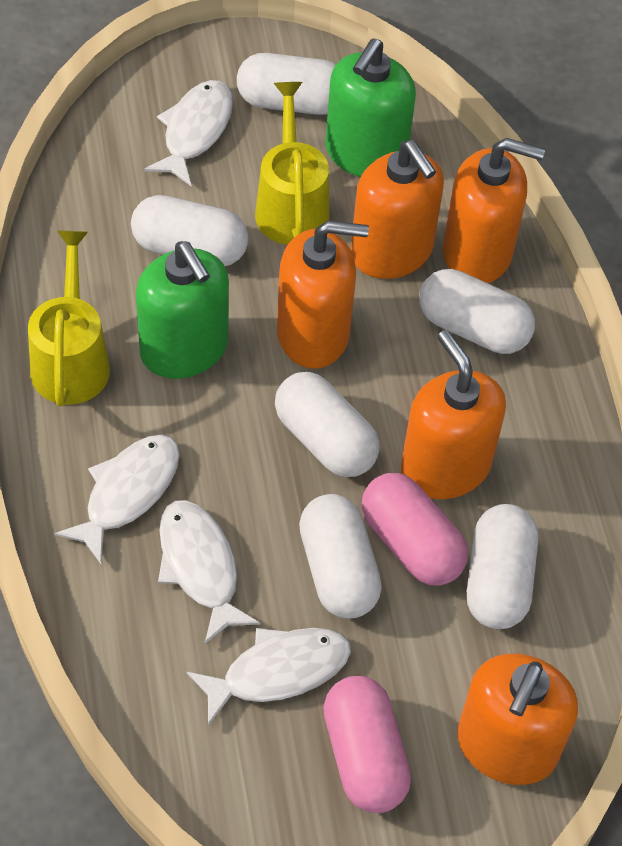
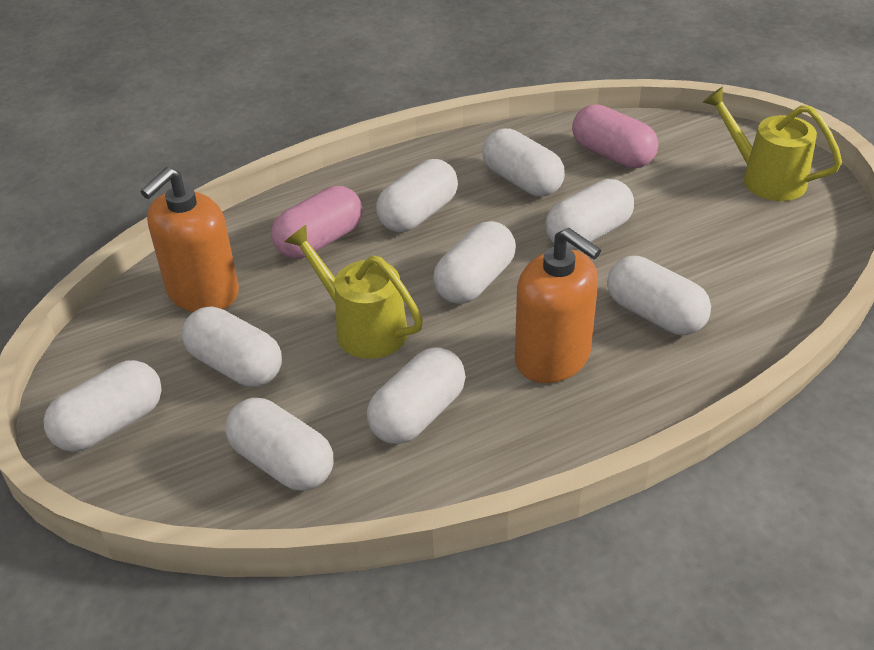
green soap dispenser: [136,241,229,379] [325,38,416,177] = 2 -> none = 0
orange soap dispenser: [277,221,369,369] [351,140,444,279] [401,330,506,499] [443,138,545,283] [457,654,578,785] = 5 -> [141,167,239,312] [515,228,601,383] = 2
white capsule: [131,195,248,266] [237,53,336,115] [275,372,380,477] [299,494,382,619] [419,269,535,354] [467,504,538,629] = 6 -> [44,360,162,452] [182,306,282,387] [225,398,333,491] [367,347,466,444] [376,159,458,232] [433,221,516,304] [483,128,565,196] [546,179,634,250] [607,256,711,335] = 9
white fish: [54,434,180,564] [144,80,233,186] [158,500,261,644] [186,628,351,726] = 4 -> none = 0

